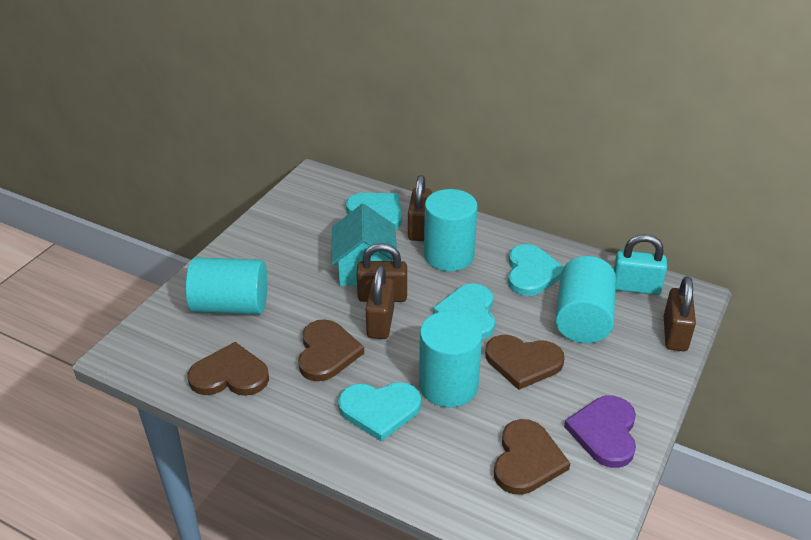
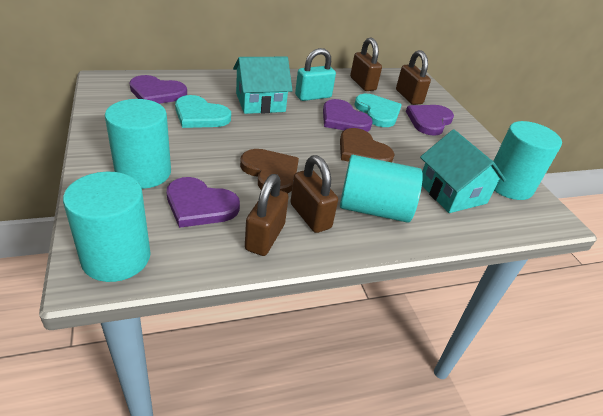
brown heart: [188,342,269,396] [298,319,364,381] [485,335,565,390] [494,419,570,495] = 4 -> [240,149,299,194] [340,128,395,162] = 2
purple heart: [564,396,636,468] = 1 -> [129,75,187,104] [167,177,240,228] [323,99,373,132] [406,105,454,136] = 4
turquoise heart: [338,382,421,442] [346,193,402,230] [433,284,495,340] [508,244,564,296] = 4 -> [175,95,231,128] [354,94,401,127] = 2
turquoise house: [331,204,397,286] = 1 -> [233,57,293,114] [420,130,506,213] = 2

